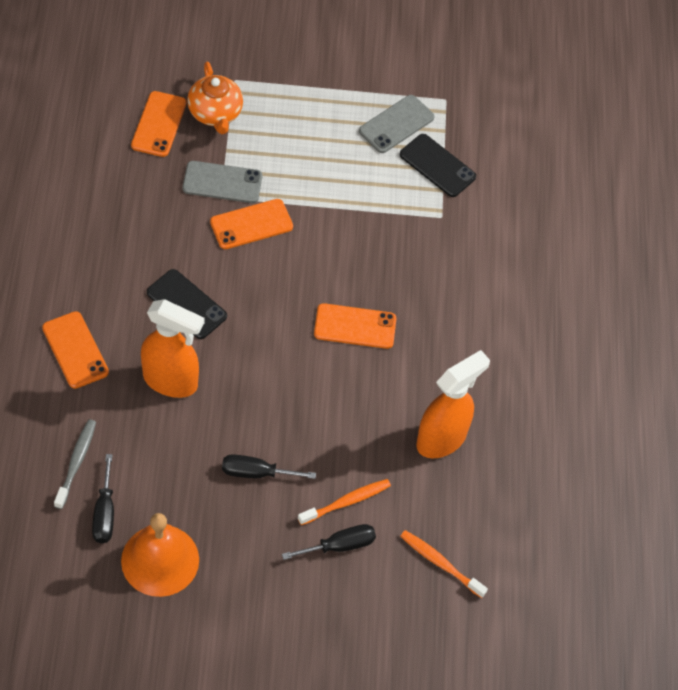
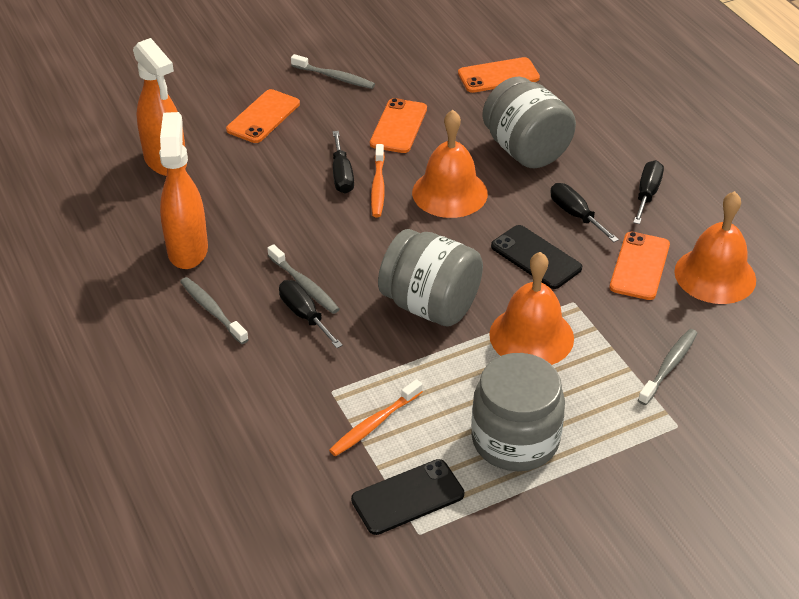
black screwdriver: [92,454,114,543] [222,454,316,479] [282,524,376,560] = 3 -> [279,280,343,348] [333,131,354,194] [550,183,619,242] [633,160,664,224] = 4
grey jar: none = 0 -> [378,229,483,327] [471,353,565,471] [482,76,576,168] = 3
grey phone: [182,161,262,203] [359,95,435,153] = 2 -> none = 0
grey toothbrush: [54,419,96,509] = 1 -> [180,277,249,344] [267,244,340,314] [291,54,375,89] [638,329,698,405] = 4
orange bell: [121,513,199,597] = 1 -> [412,110,488,218] [489,252,574,365] [674,191,756,304] = 3
orange teapot: [187,62,243,134] = 1 -> none = 0

